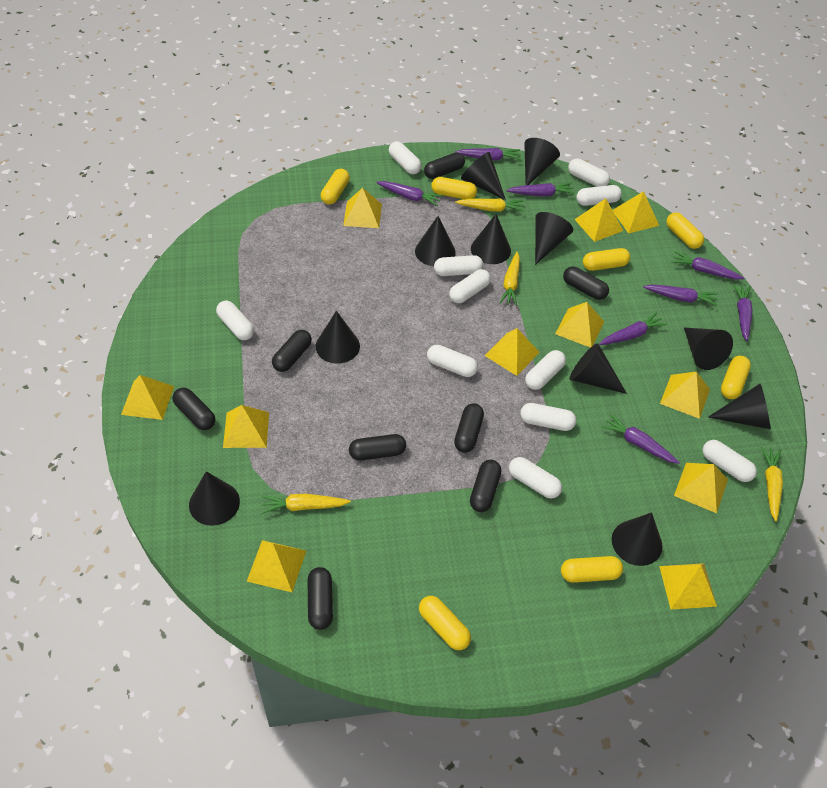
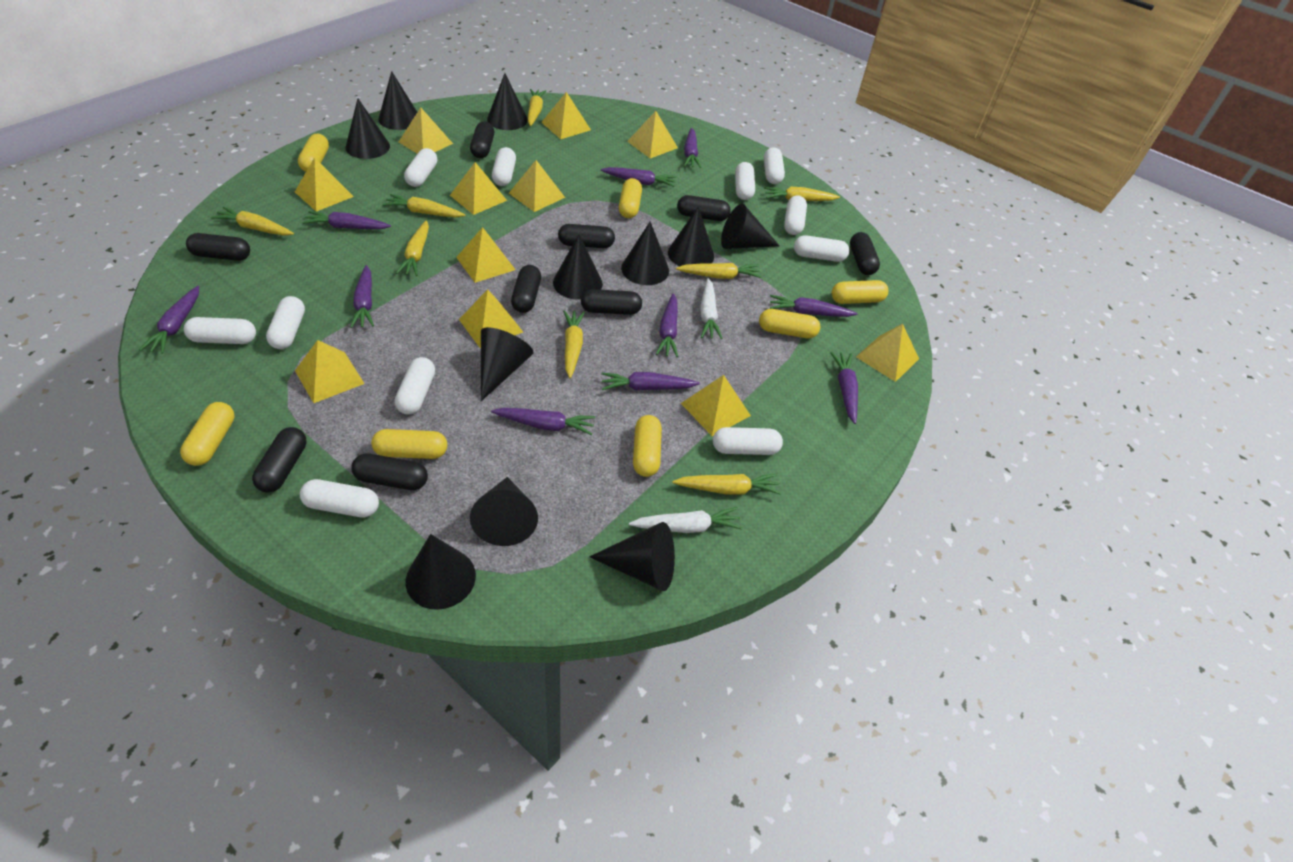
black capsule: [172,388,215,430] [272,330,312,372] [308,567,333,630] [349,434,406,461] [424,152,465,179] [454,403,484,453] [470,460,501,512] [563,266,609,300] = 8 -> [186,233,250,261] [252,427,307,493] [351,453,428,490] [470,122,494,158] [511,265,541,313] [558,224,615,248] [581,289,642,315] [677,195,730,221] [850,232,880,275] = 9
purple carrot: [376,181,443,206] [455,148,521,161] [506,183,575,196] [599,312,667,345] [601,414,680,464] [643,284,718,306] [671,251,744,280] [733,284,753,341] = 8 -> [139,286,199,354] [302,211,391,229] [350,265,374,328] [491,408,596,435] [601,167,677,187] [601,372,700,391] [656,293,678,357] [684,128,701,168] [770,295,858,317] [830,352,858,424] = 10
white carrot: none = 0 -> [629,507,743,533] [700,278,723,339] = 2
yellow carrot: [261,494,351,514] [455,199,524,212] [499,252,520,306] [761,447,783,522] = 4 -> [211,207,294,236] [383,194,465,217] [396,220,429,276] [528,89,546,126] [563,310,585,378] [672,473,781,495] [676,263,761,279] [764,187,840,201] = 8

